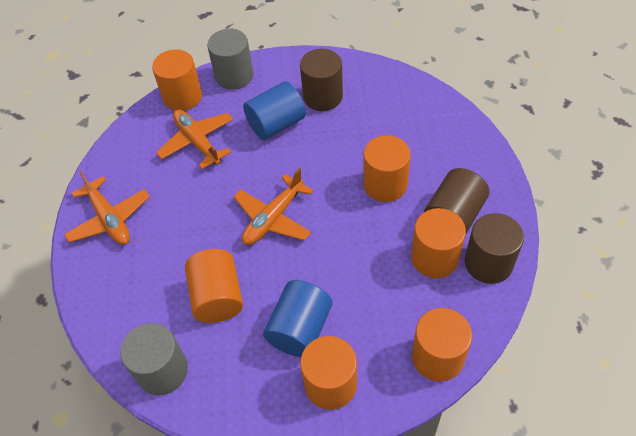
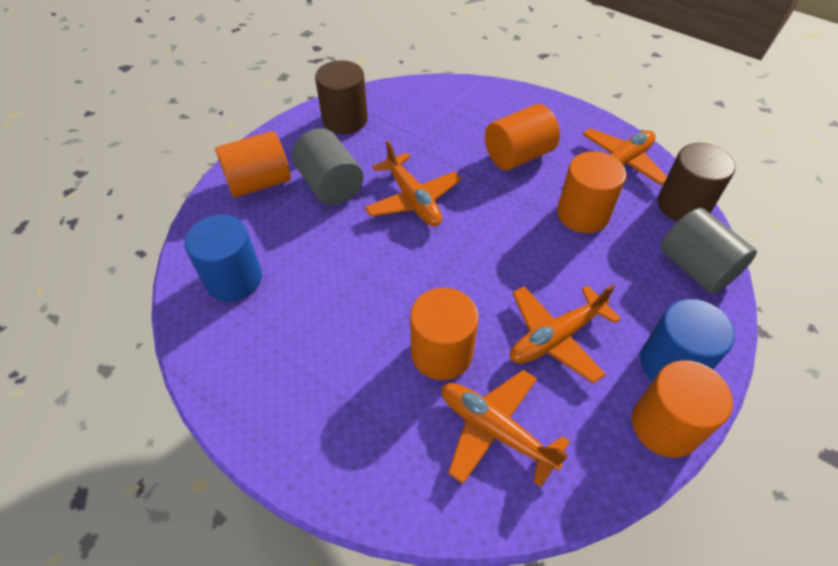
brown cylinder: [300,49,343,111] [424,168,489,234] [465,213,524,284] = 3 -> [315,60,368,134] [658,143,735,222] = 2
orange cylinder: [152,49,202,111] [185,249,243,323] [300,336,357,410] [363,135,411,202] [411,208,466,278] [412,308,472,381] = 6 -> [215,131,291,197] [410,288,478,380] [485,104,560,170] [557,151,626,233] [632,360,733,458] = 5
orange plane: [64,171,150,245] [156,109,233,169] [233,168,314,245] = 3 -> [365,141,461,226] [442,370,570,487] [510,284,621,384] [582,128,667,185] = 4

